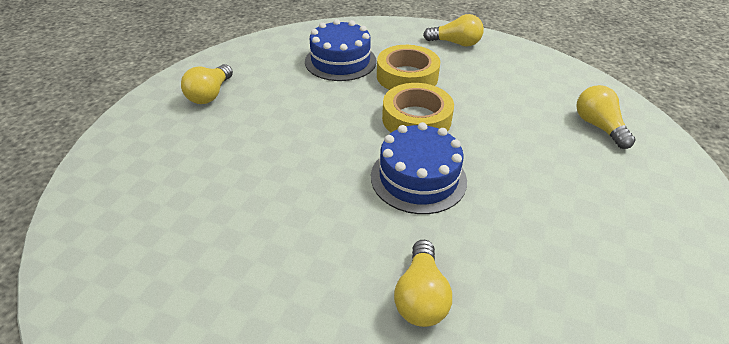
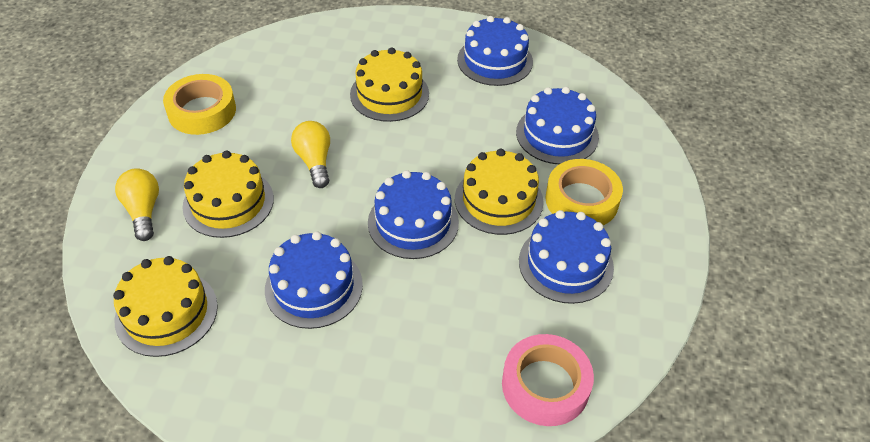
blue cake: [305,19,377,81] [371,122,467,214] = 2 -> [265,231,363,329] [368,170,459,259] [457,16,533,86] [516,87,599,164] [519,210,614,304] = 5
pink tape: none = 0 -> [502,334,594,426] = 1
yellow cake: none = 0 -> [113,256,218,357] [182,151,274,238] [350,47,429,122] [455,149,544,235] = 4
yellow light bulb: [181,64,233,104] [394,240,452,327] [423,14,484,47] [576,85,635,149] = 4 -> [115,168,159,241] [291,121,330,188] = 2

